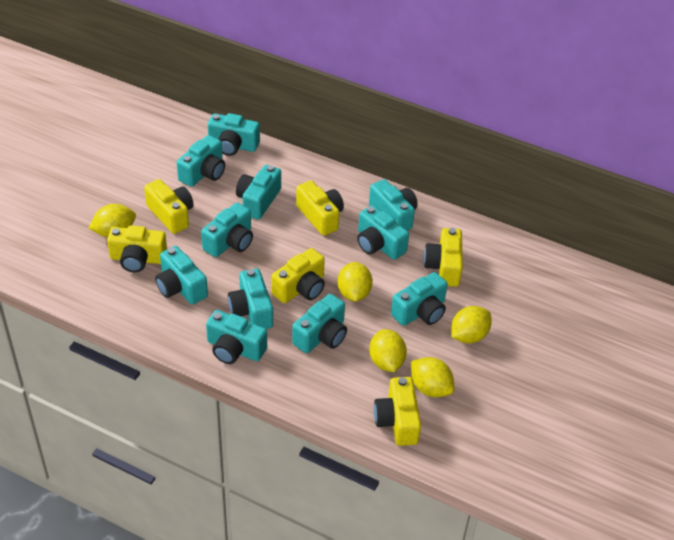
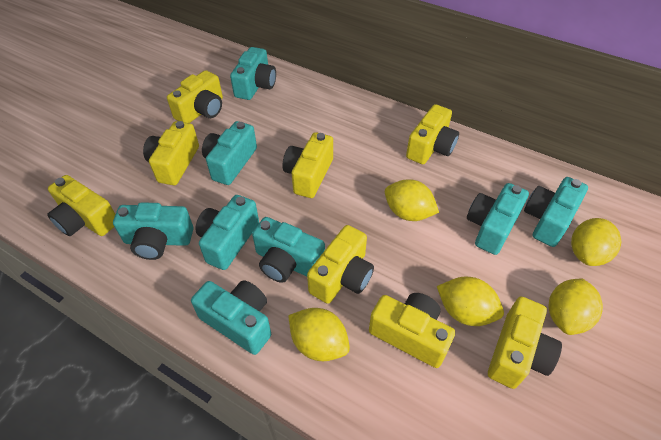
turquoise camera: [155,246,208,305] [177,135,225,187] [201,203,253,257] [206,310,267,364] [208,113,260,156] [228,268,273,329] [236,165,281,220] [292,294,347,353] [357,205,409,260] [369,179,418,231] [391,272,447,326] = 11 -> [113,202,193,260] [191,280,271,355] [196,195,259,270] [202,121,257,185] [230,47,276,100] [252,217,325,283] [467,183,529,255] [524,177,588,247] = 8
yellow camera: [107,225,167,272] [144,179,194,234] [271,248,325,303] [296,180,344,236] [374,377,421,446] [424,228,463,287] = 6 -> [47,175,115,236] [143,121,199,185] [167,70,223,123] [283,132,333,198] [307,225,374,304] [369,293,455,368] [406,104,459,164] [488,297,562,389] = 8

